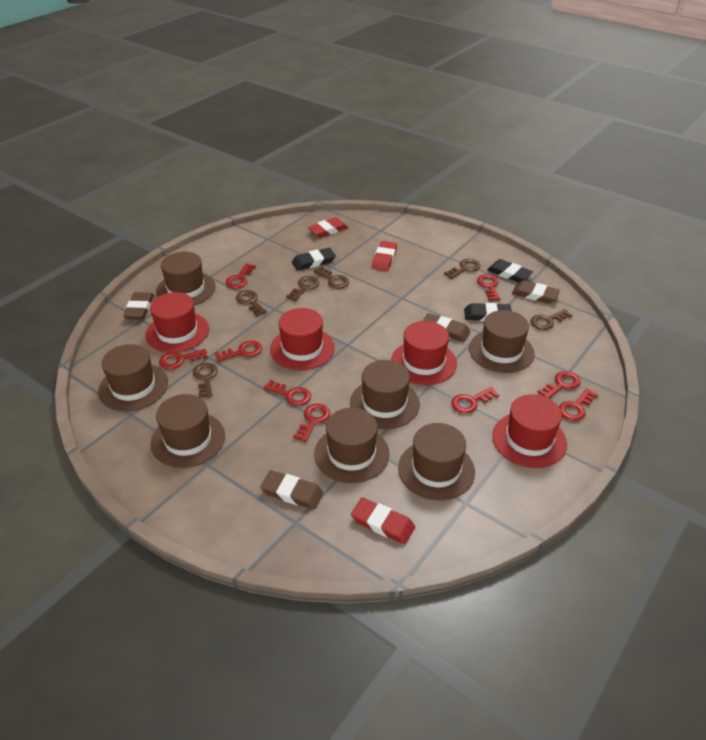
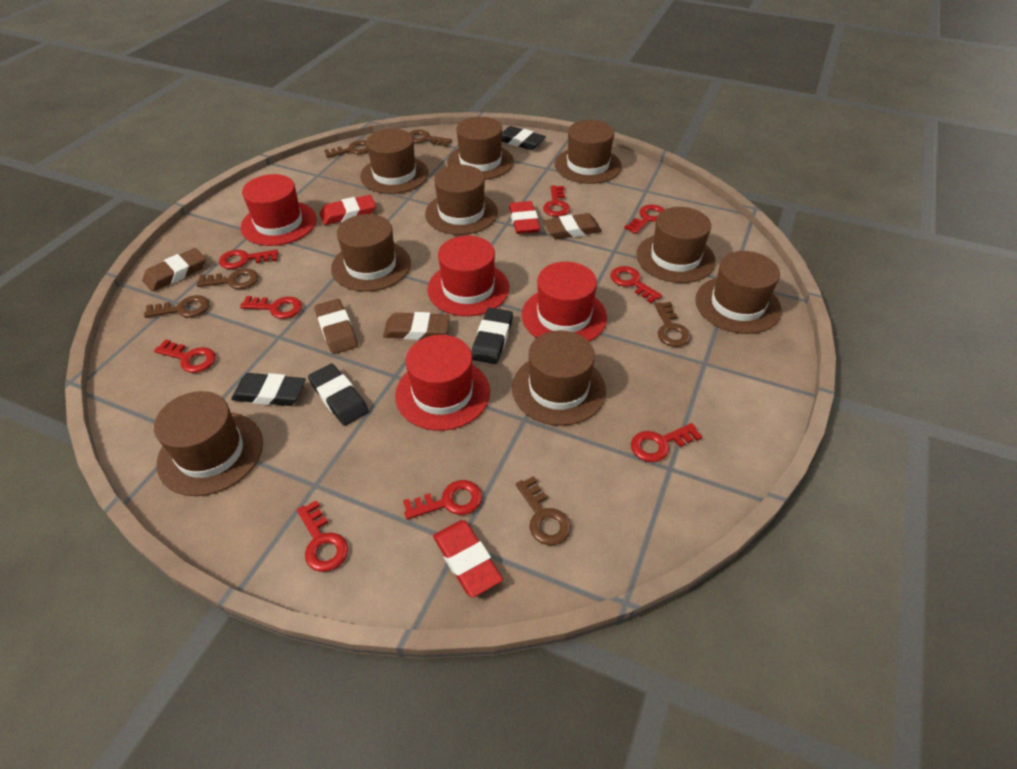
black eraser: [292,248,336,271] [464,303,512,321] [487,259,533,283] = 3 -> [231,373,306,406] [308,364,369,426] [472,308,513,364] [502,126,546,150] = 4
brown hat: [98,344,168,411] [150,394,225,468] [156,252,216,305] [314,408,389,483] [350,360,420,429] [398,423,475,501] [469,310,535,373] = 7 -> [154,391,263,496] [331,214,411,292] [360,129,429,194] [425,165,498,235] [447,117,514,180] [512,330,606,426] [555,120,622,184] [636,207,716,283] [695,251,781,334] = 9

